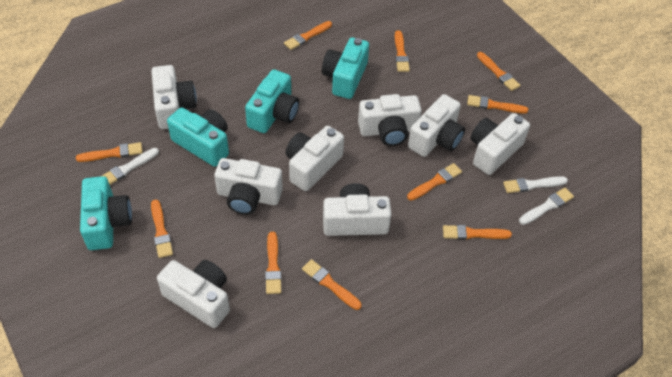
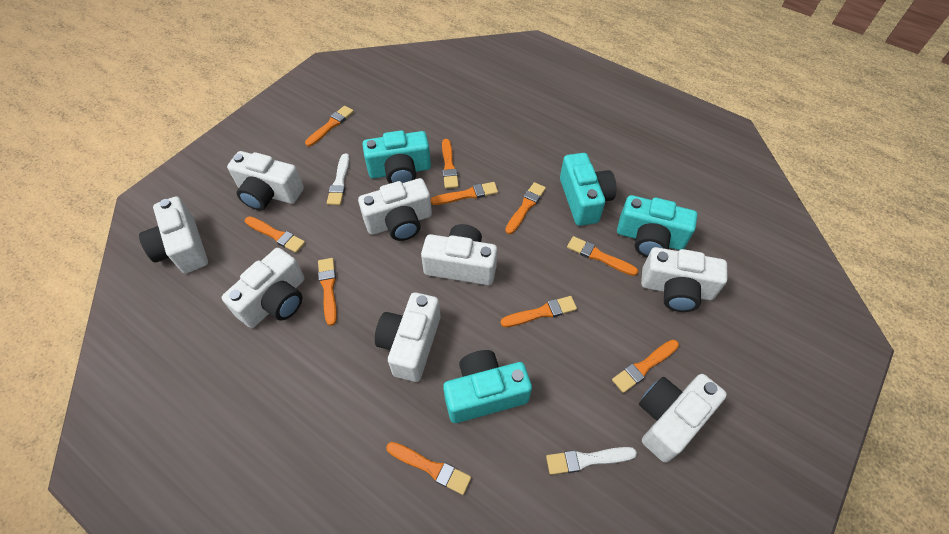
white brush: [100,148,159,185] [503,176,568,193] [519,188,574,225] = 3 -> [327,154,350,205] [546,447,637,475] = 2

